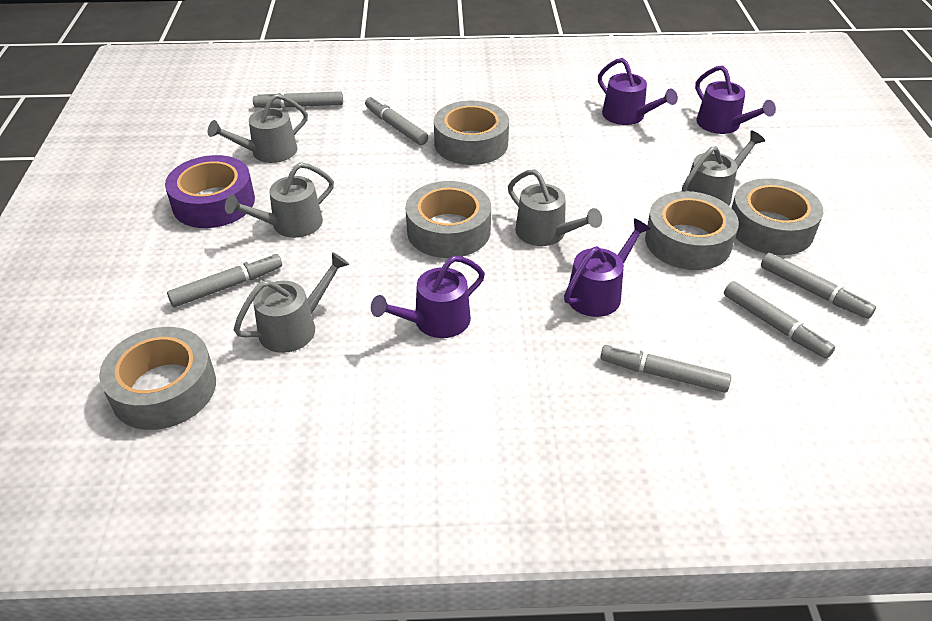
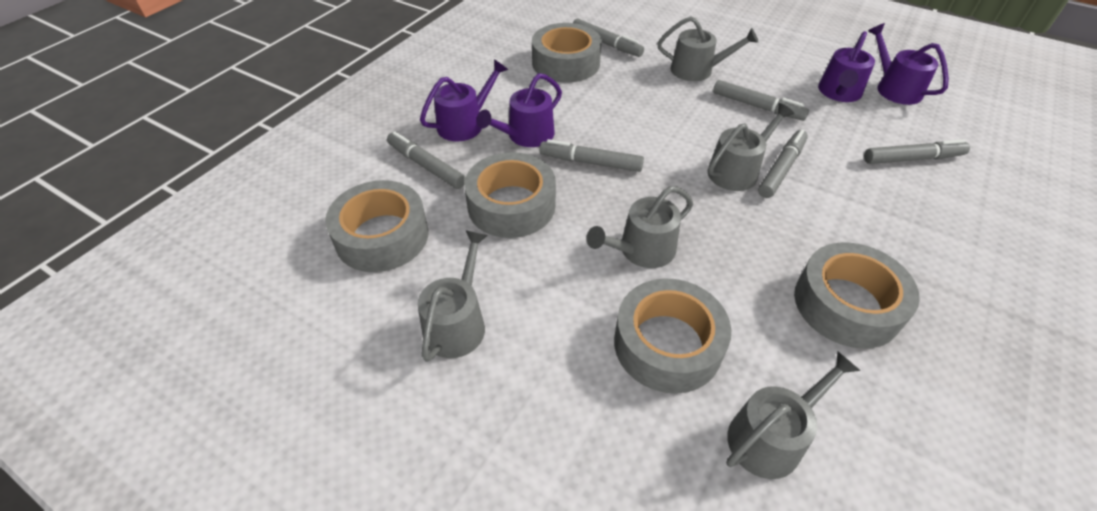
purple tape: [165,155,255,228] = 1 -> none = 0

